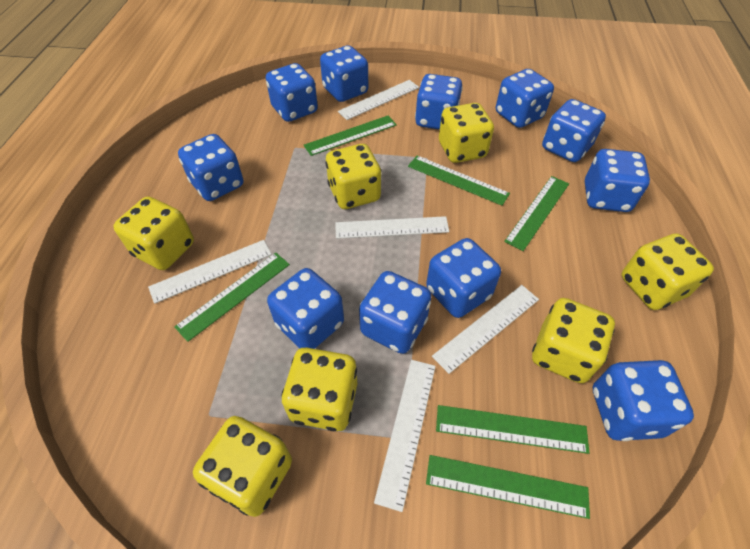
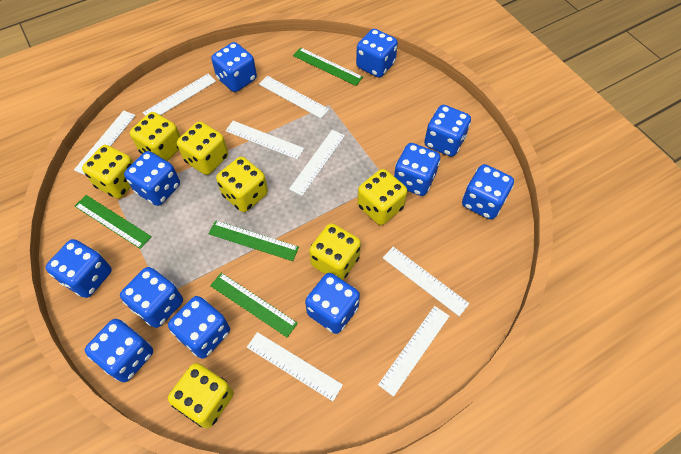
green ruler: [174,253,290,342] [304,116,397,156] [408,156,510,206] [426,455,590,519] [436,405,590,454] [504,176,569,251] = 6 -> [75,195,152,249] [208,220,299,261] [210,273,298,337] [293,48,363,86] = 4
white ruler: [148,240,272,304] [335,216,449,239] [338,80,419,120] [374,360,436,512] [432,285,539,374] = 5 -> [74,110,136,175] [143,74,216,116] [226,121,304,160] [247,332,343,401] [259,76,329,118] [289,130,345,196] [378,306,449,397] [383,247,469,316] = 8

